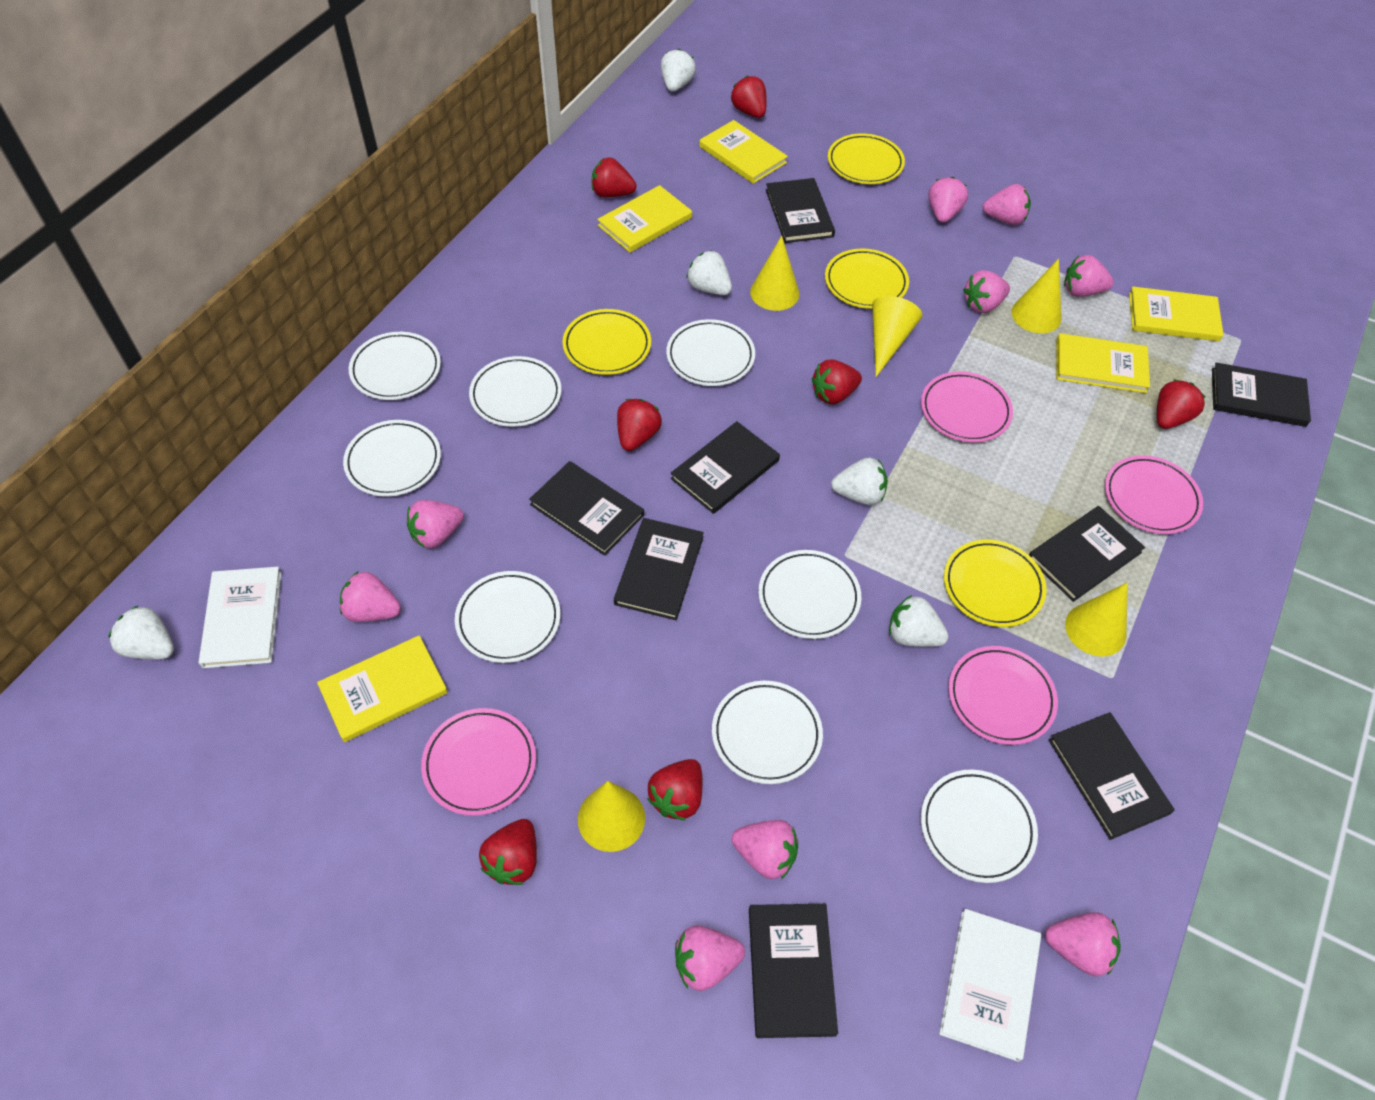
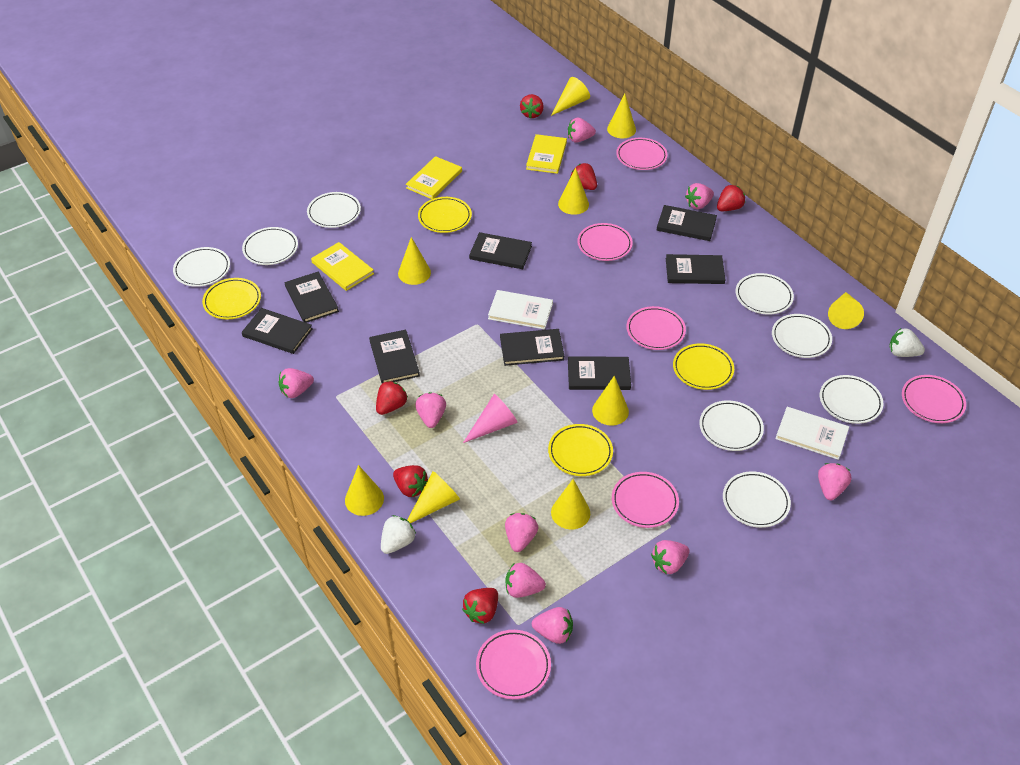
pink cone: none = 0 -> [463,394,518,443] = 1
pink plate: [421,708,536,816] [921,371,1013,442] [948,646,1058,745] [1105,455,1203,534] = 4 -> [476,630,551,699] [577,223,633,261] [612,472,679,528] [616,138,668,170] [627,306,686,350] [902,375,966,423] = 6
red strawberry: [479,819,537,885] [592,158,637,198] [617,399,662,451] [647,759,703,821] [731,76,767,118] [812,359,862,404] [1157,379,1205,429] = 7 -> [376,381,408,415] [393,465,428,497] [462,588,498,624] [520,94,544,118] [570,163,597,190] [717,185,745,211] = 6
white strawberry: [108,606,174,659] [661,49,696,92] [686,250,732,295] [831,457,888,505] [889,595,948,647] = 5 -> [381,515,416,554] [889,328,925,357] = 2
yellow book: [317,635,448,742] [597,185,692,253] [699,120,788,184] [1056,333,1150,393] [1129,286,1224,341] = 5 -> [311,242,374,291] [406,156,462,199] [526,134,567,174] = 3
yellow cone: [578,781,645,852] [750,236,800,311] [872,296,922,377] [1011,259,1062,333] [1065,583,1128,657] = 5 -> [345,465,384,516] [398,237,431,285] [407,471,460,523] [551,77,590,116] [551,479,590,530] [558,168,589,215] [592,376,629,426] [607,94,636,138] [828,292,864,329] = 9

